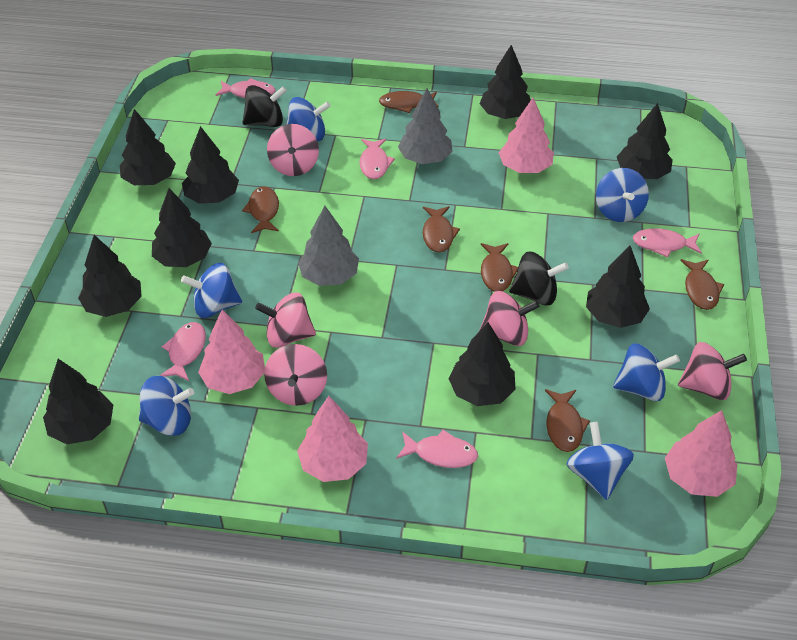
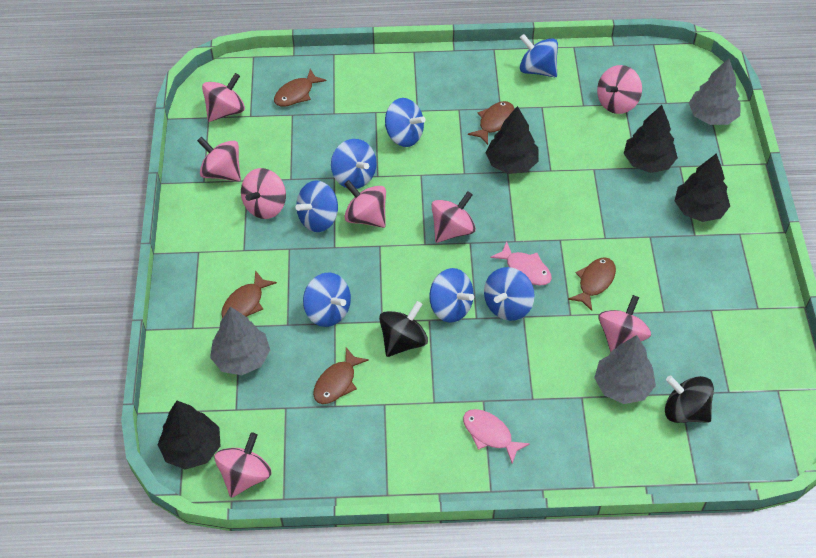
black tree: [43,359,113,444] [78,235,142,317] [120,109,176,185] [152,188,212,267] [182,126,239,204] [449,322,516,406] [480,45,531,119] [586,246,650,328] [617,103,673,179] = 9 -> [158,401,221,470] [486,106,539,174] [624,105,678,173] [675,153,730,222] = 4
blue spinning top: [139,376,194,436] [181,263,242,318] [286,97,331,141] [567,422,634,500] [596,168,649,222] [613,344,680,401] = 6 -> [296,181,338,232] [303,272,351,327] [331,139,377,189] [385,98,425,147] [429,268,474,323] [484,267,534,321] [520,34,558,77] = 7
brown fish: [242,186,279,233] [379,91,439,113] [423,206,460,252] [481,243,518,292] [545,389,590,452] [680,259,724,310] = 6 -> [221,270,277,318] [274,69,327,107] [313,348,369,404] [468,101,514,145] [568,257,616,311] = 5
grey tree: [298,206,359,286] [398,89,452,164] = 2 -> [210,306,270,375] [594,335,656,404] [689,58,741,125] = 3
pink fish: [160,322,206,381] [216,78,275,98] [359,139,395,179] [396,430,478,468] [633,229,702,258] = 5 -> [463,409,530,464] [490,241,552,286] = 2
pink spinning top: [255,292,316,348] [264,344,327,406] [267,124,319,176] [479,291,539,346] [678,342,747,400] = 5 -> [197,136,241,182] [202,73,245,122] [214,432,272,498] [241,168,286,219] [344,180,386,228] [431,191,476,243] [597,65,642,114] [599,295,651,352] = 8
pink tree: [198,310,265,394] [297,396,368,482] [499,98,554,173] [665,410,737,497] = 4 -> none = 0

